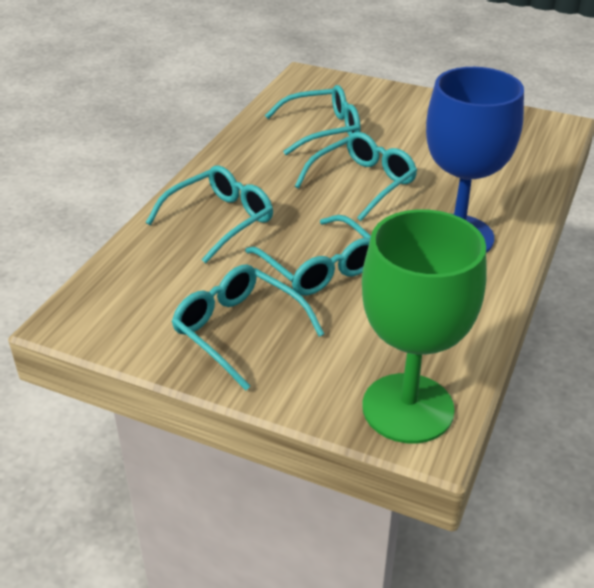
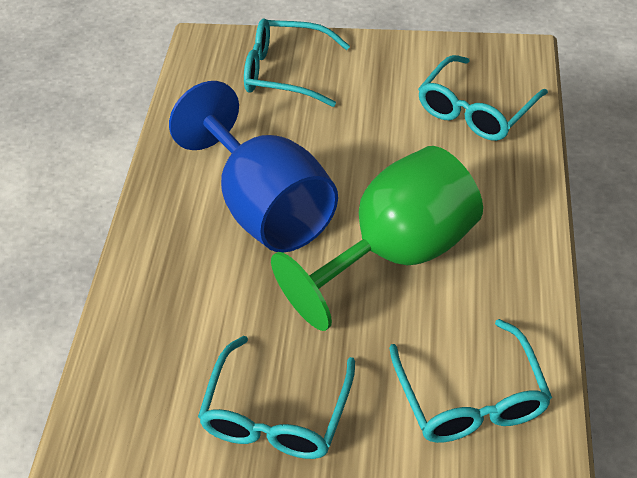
turquoise glasses: [146,166,273,263] [172,264,324,390] [245,215,371,296] [265,85,361,155] [295,132,417,221] = 5 -> [198,336,355,459] [244,18,350,107] [389,319,552,443] [418,55,548,141] = 4

